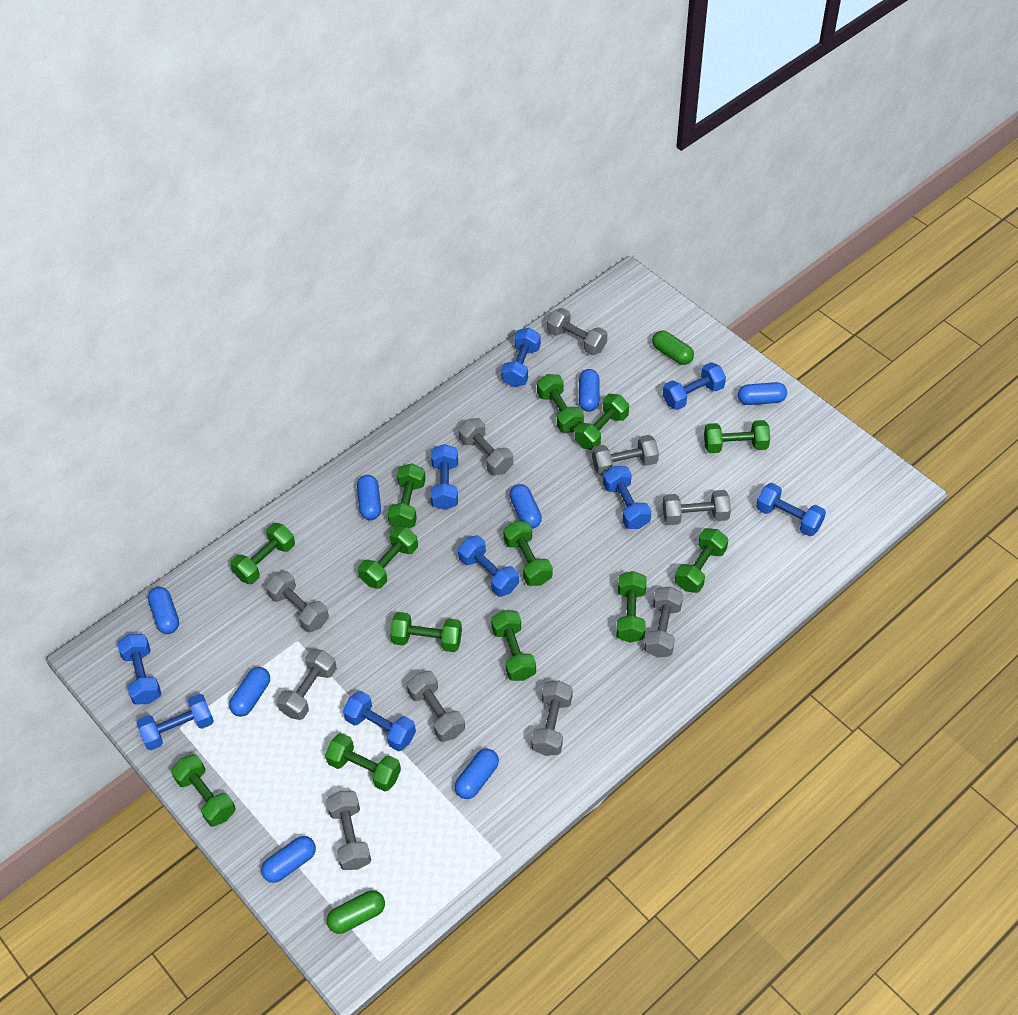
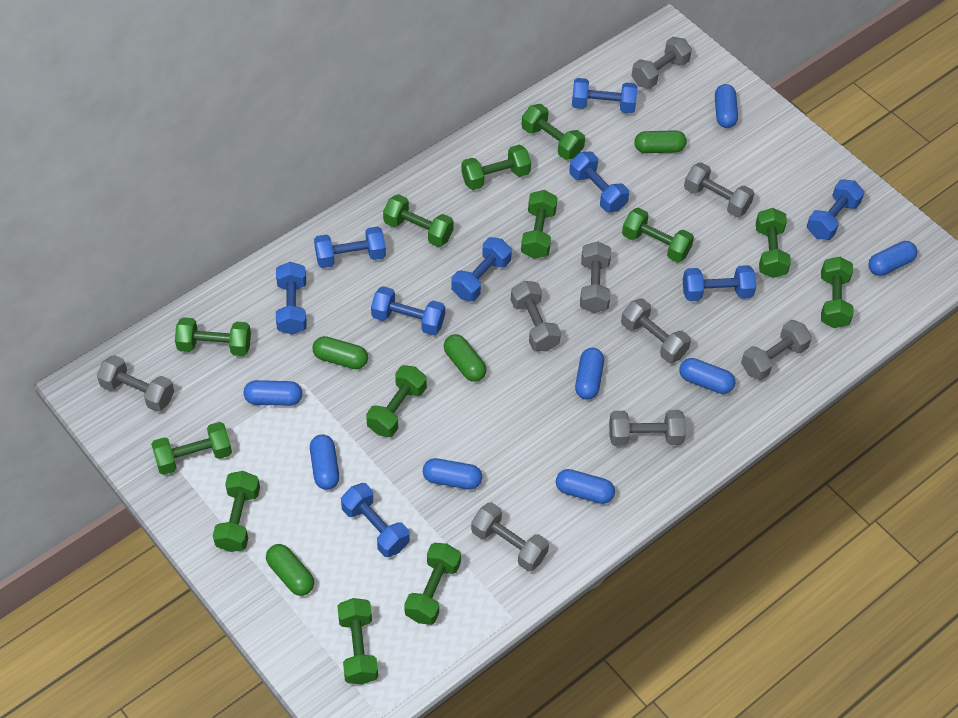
green capsule: [327,890,385,934] [652,331,694,365] = 2 -> [266,544,314,596] [312,336,368,369] [444,334,487,382] [634,130,687,153] = 4
grey dumbbell: [266,571,329,632] [276,649,337,720] [326,791,371,870] [407,671,465,742] [459,418,513,476] [531,681,573,756] [547,308,607,355] [592,435,659,476] [644,587,683,658] [663,490,731,525] = 10 -> [97,355,174,412] [471,502,549,571] [511,281,561,351] [580,241,611,313] [609,410,686,446] [621,299,691,363] [631,37,692,89] [684,162,754,217] [741,320,812,380] = 9

